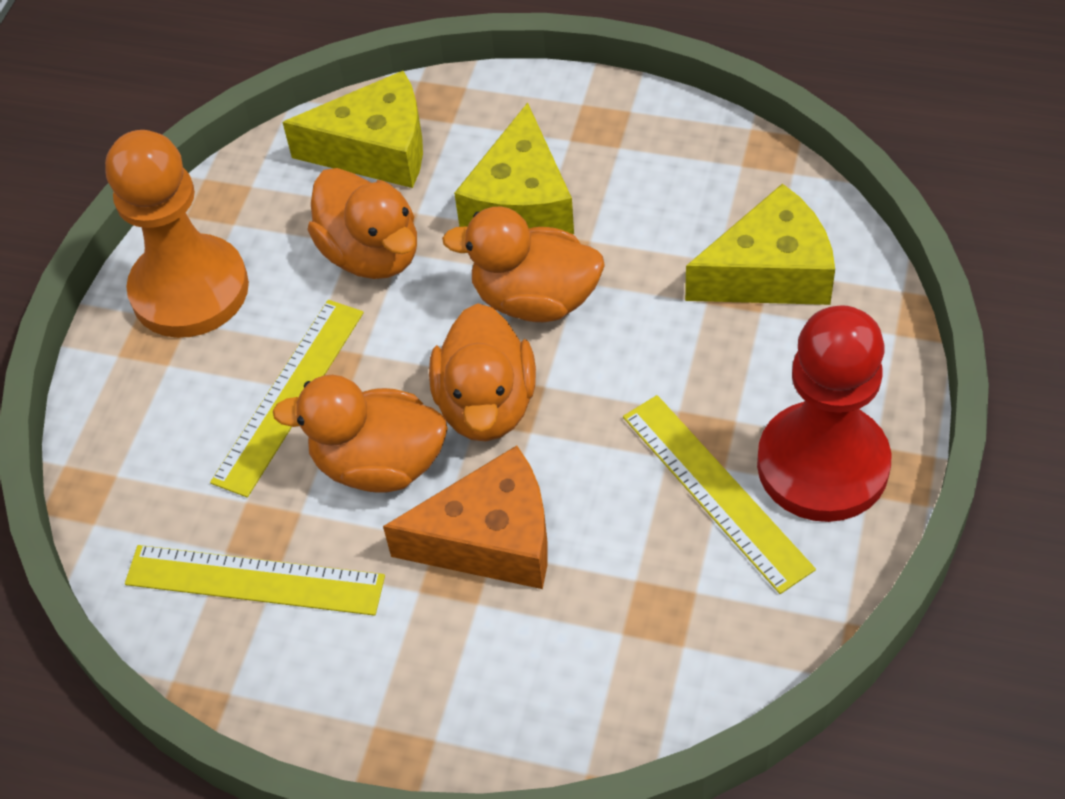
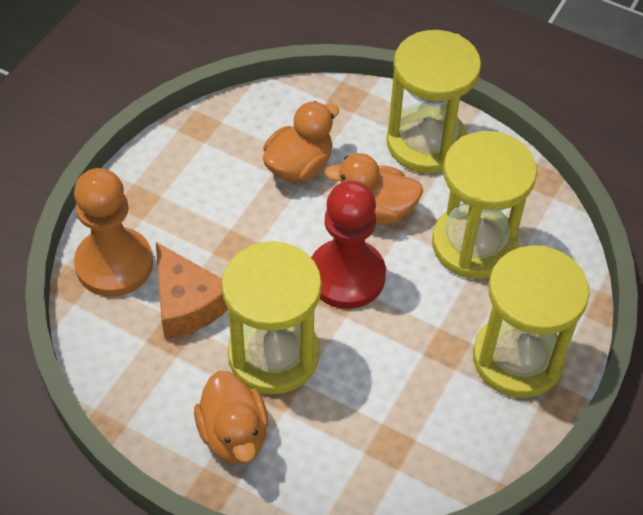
orange duck: [273,375,448,493] [307,168,417,279] [429,303,536,441] [442,207,605,322] = 4 -> [194,371,268,464] [263,101,339,182] [324,153,423,225] = 3
yellow cheese: [282,71,423,188] [454,103,574,234] [685,183,835,305] = 3 -> none = 0
yellow hourglass: none = 0 -> [222,241,322,394] [386,30,481,173] [432,131,537,279] [473,245,589,398] = 4
yellow ruler: [125,545,385,616] [210,300,364,497] [623,395,816,594] = 3 -> none = 0

